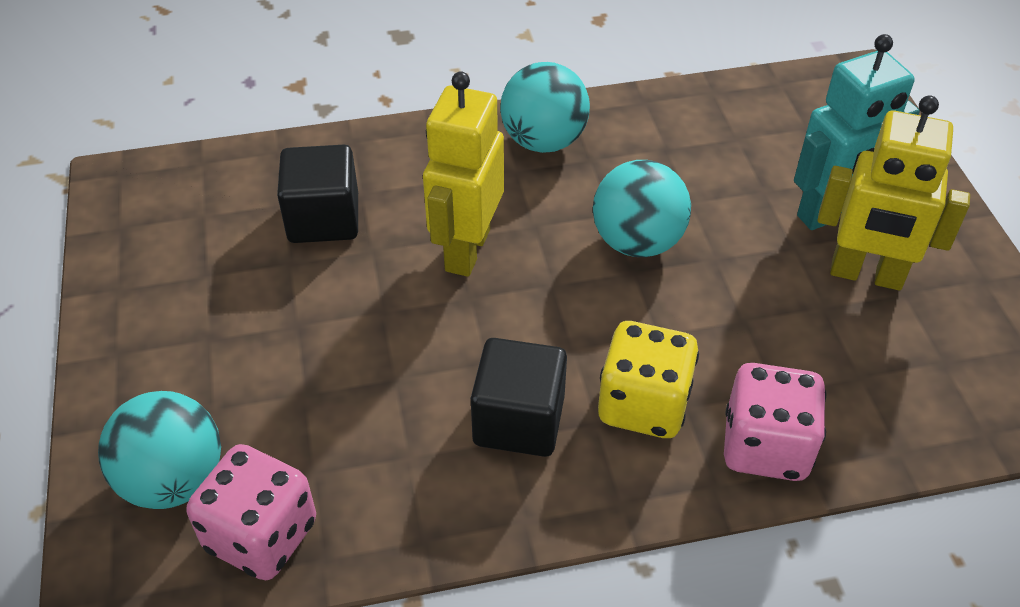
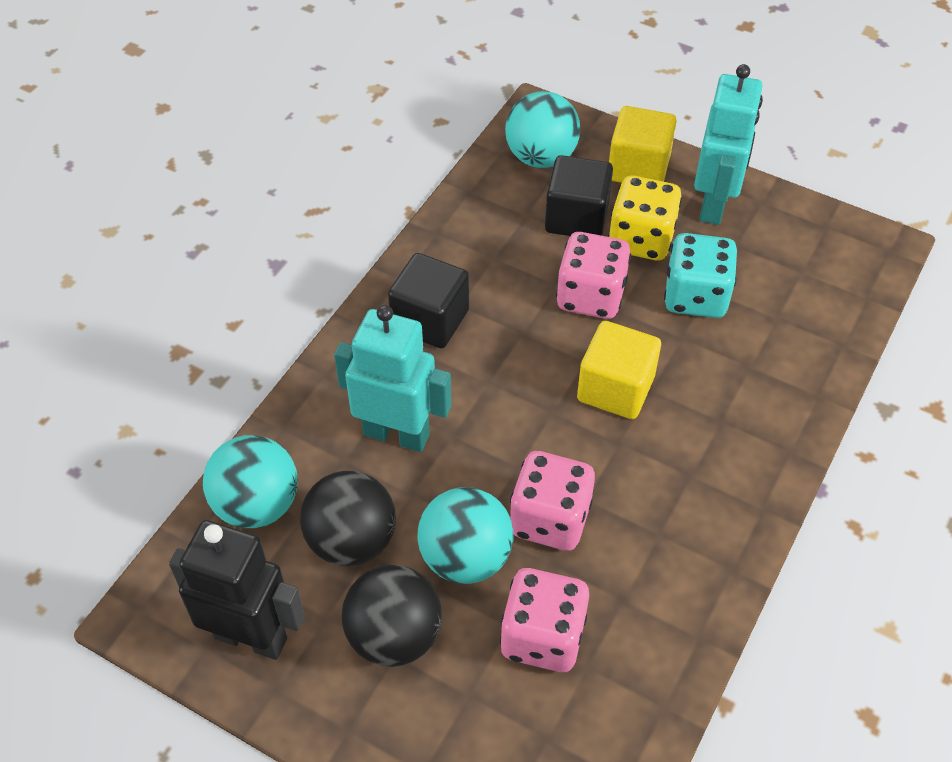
black ball: none = 0 -> [300,471,396,566] [342,565,442,667] = 2
black robot: none = 0 -> [169,520,305,660] = 1
pink dice: [187,444,316,580] [724,363,827,481] = 2 -> [500,568,589,672] [510,451,595,551] [556,232,631,319] = 3
turquoise dice: none = 0 -> [664,233,737,318] = 1
turquoise robot: [794,34,920,230] = 1 -> [334,305,452,452] [694,64,763,225] = 2
yellow cube: none = 0 -> [577,321,661,419] [609,106,677,183] = 2
yellow robot: [423,71,504,277] [818,95,970,290] = 2 -> none = 0

